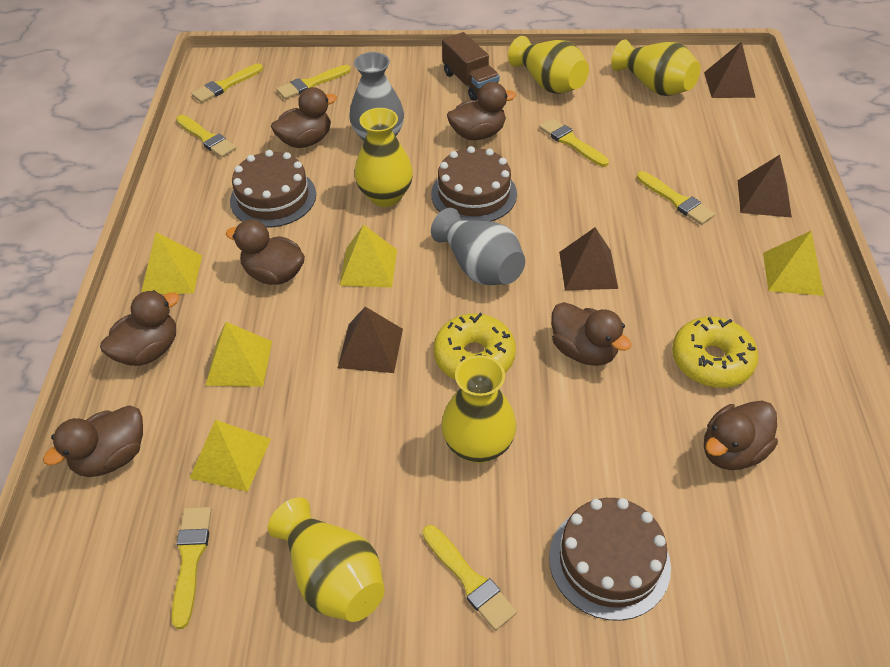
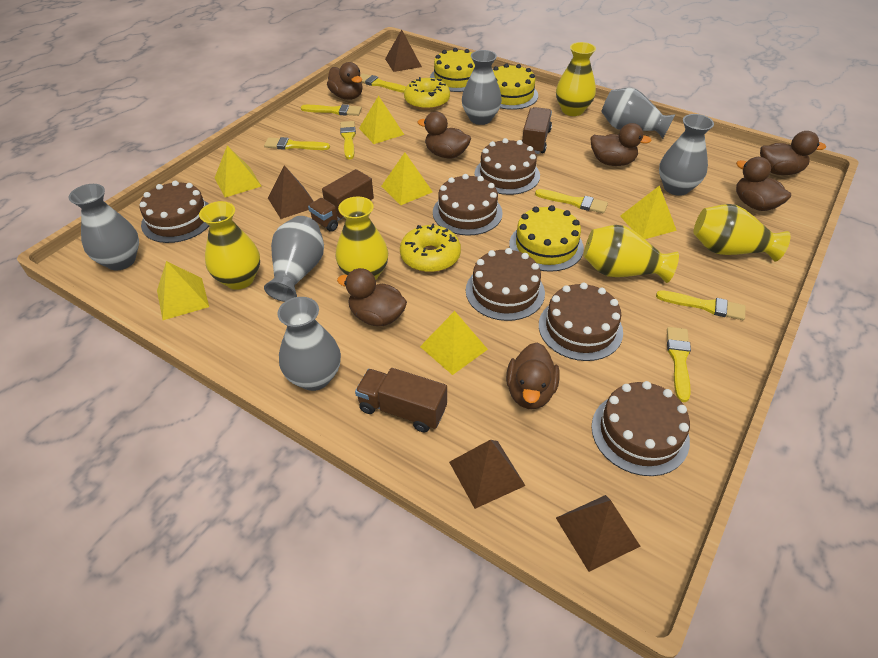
brown cake: [230,150,316,228] [431,146,517,221] [549,498,671,621] = 3 -> [140,181,209,243] [433,174,503,236] [466,248,545,321] [474,138,540,195] [539,283,623,361] [591,381,690,476] = 6
brown truck: [442,32,500,101] = 1 -> [308,169,374,232] [355,368,447,432] [522,107,552,154] = 3
grey vase: [349,52,404,141] [431,208,525,285] = 2 -> [69,184,139,271] [264,216,324,302] [277,297,341,391] [462,50,502,125] [601,88,675,139] [659,114,714,196] = 6
yellow cake: none = 0 -> [430,48,475,92] [493,63,538,110] [509,205,584,272] = 3
yellow pyramid: [141,232,202,294] [189,420,271,492] [206,322,272,387] [339,224,397,288] [763,231,824,296] = 5 -> [157,261,209,320] [215,145,262,197] [359,96,404,144] [381,153,433,205] [420,311,488,375] [620,185,677,239] = 6

